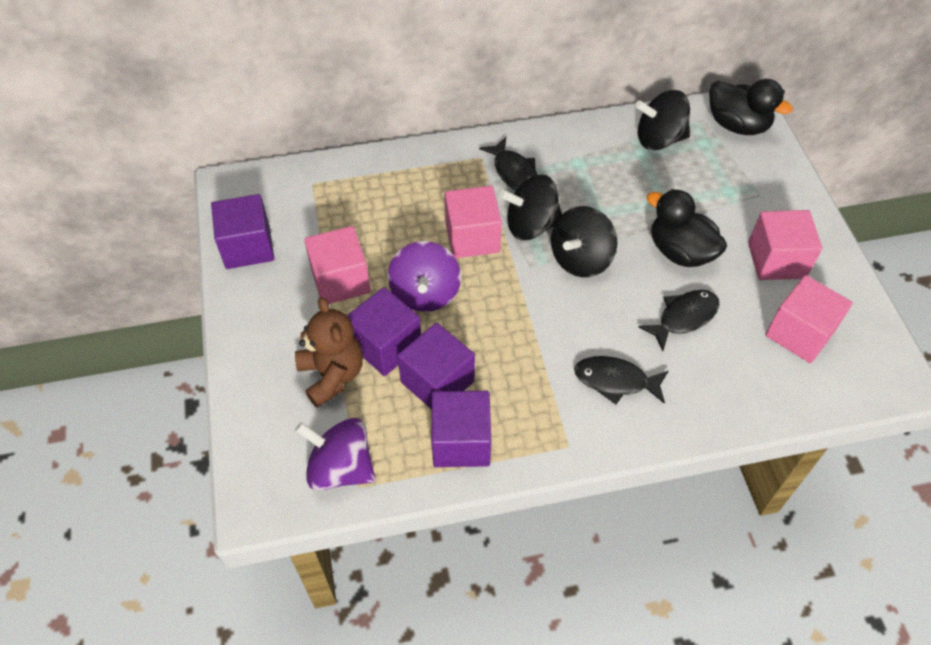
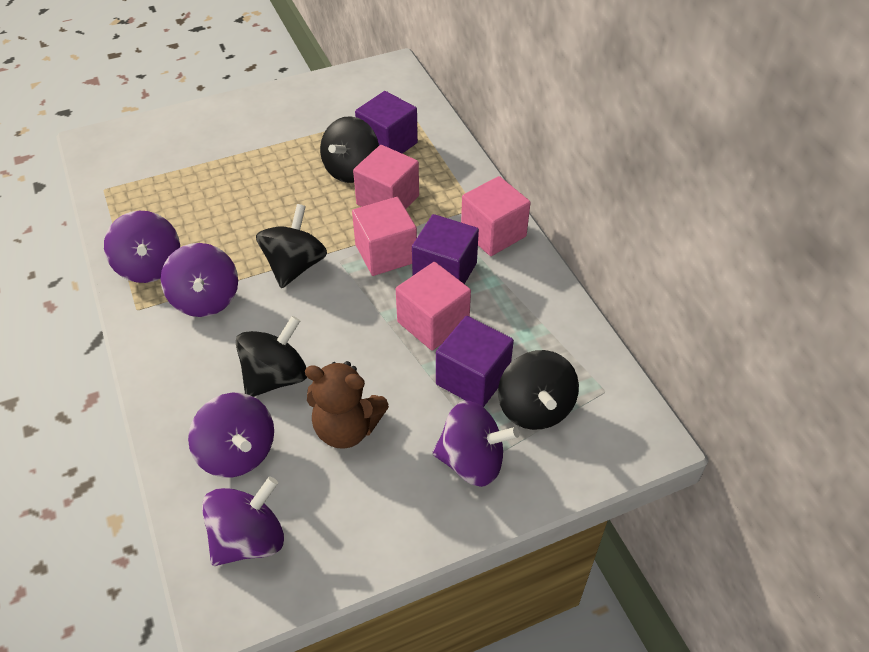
black duck: [647,189,727,267] [709,79,793,135] = 2 -> none = 0
black fish: [479,137,538,191] [574,356,668,404] [638,290,719,351] = 3 -> none = 0
black spinning top: [499,174,562,240] [551,206,617,277] [635,90,690,150] = 3 -> [236,316,307,397] [256,204,327,288] [320,116,379,183] [498,350,579,430] = 4
purple cube: [211,194,274,269] [347,287,421,376] [398,323,475,410] [432,391,491,467] = 4 -> [355,91,418,154] [412,214,479,284] [436,316,514,407] = 3
purple spinning top: [295,418,375,490] [388,241,461,312] = 2 -> [104,211,180,283] [161,243,238,317] [188,393,274,478] [202,477,284,566] [432,401,519,487] = 5

